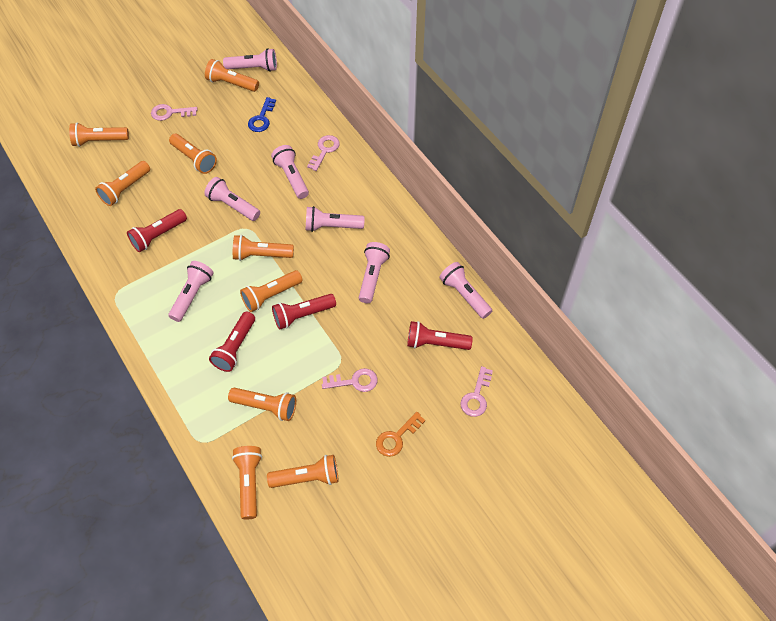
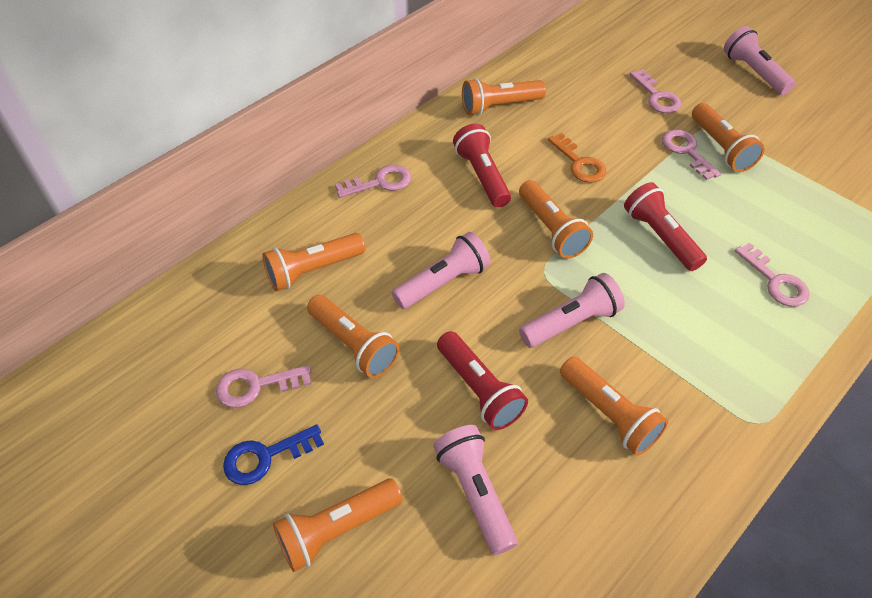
orange flashlight: [69,122,129,147] [95,161,150,206] [169,134,217,174] [205,59,259,92] [228,388,296,421] [232,446,262,519] [233,235,294,261] [240,270,303,312] [267,455,338,488] = 9 -> [262,233,366,291] [273,478,403,572] [307,295,399,378] [462,78,546,115] [519,180,593,259] [560,356,668,456] [692,103,765,172] = 7
pink flashlight: [168,261,214,322] [204,177,260,221] [223,48,277,72] [271,145,309,199] [306,206,365,232] [359,242,390,303] [440,262,492,319] = 7 -> [392,232,491,309] [433,425,517,555] [519,273,625,348] [724,26,795,95] = 4
pink key: [151,104,197,121] [307,135,340,171] [322,368,378,392] [460,366,493,417] = 4 -> [216,365,311,408] [335,164,411,198] [630,69,681,113] [662,129,721,180] [735,243,810,307] = 5
red flashlight: [127,209,187,252] [209,312,255,372] [272,294,336,330] [407,321,473,350] = 4 -> [437,331,528,430] [453,124,511,207] [624,182,707,271] = 3

